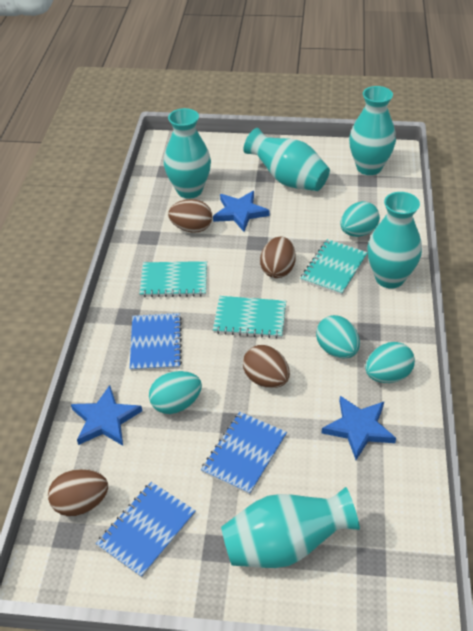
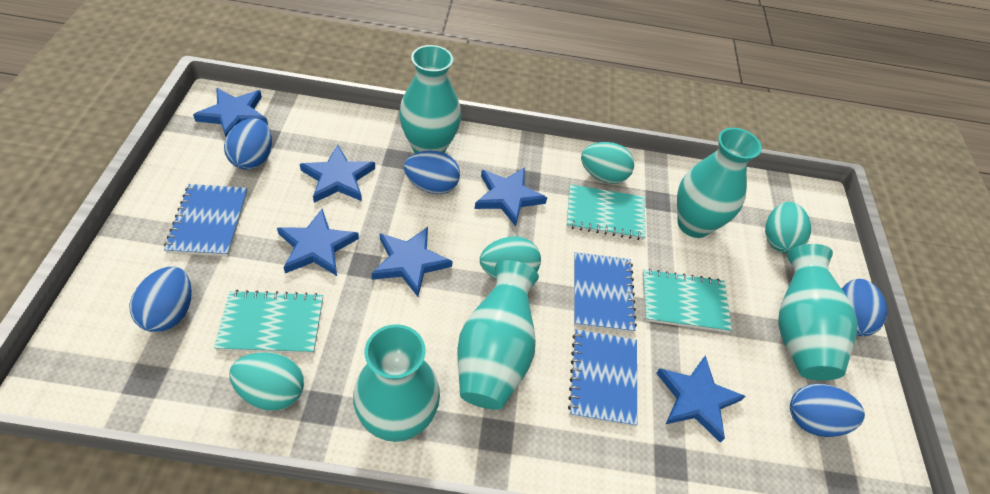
blue egg: none = 0 -> [129,267,192,332] [224,118,272,170] [404,150,460,194] [790,383,865,437] [842,279,887,336] = 5
blue star: [71,385,142,446] [213,191,269,232] [322,396,396,460] = 3 -> [193,88,268,137] [277,209,359,276] [300,145,375,203] [371,227,453,297] [475,167,547,227] [656,355,745,443] = 6
brown egg: [48,469,108,516] [168,199,212,233] [243,345,290,388] [260,236,296,278] = 4 -> none = 0

